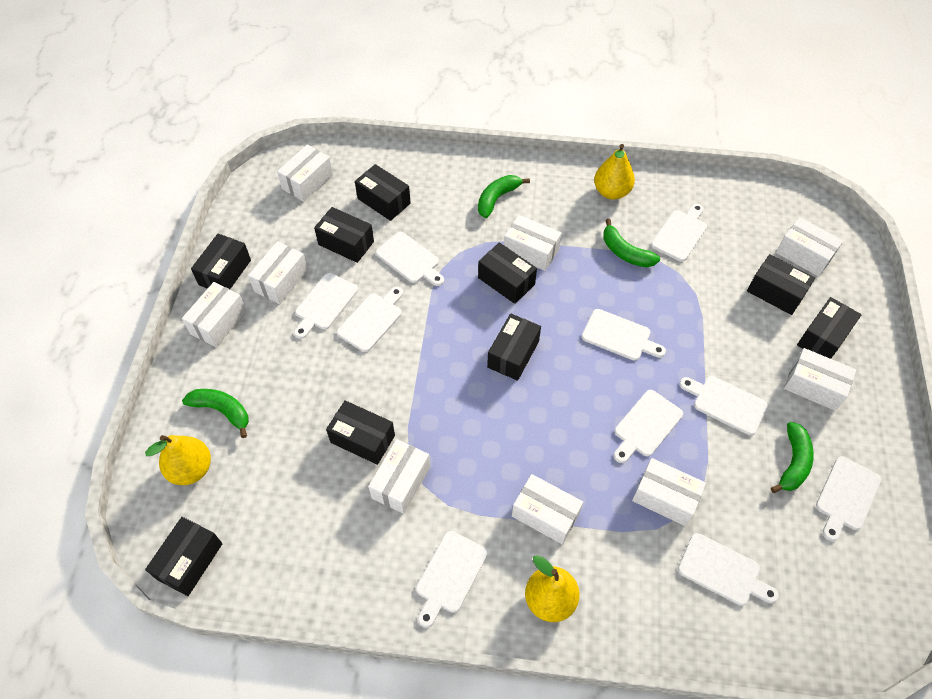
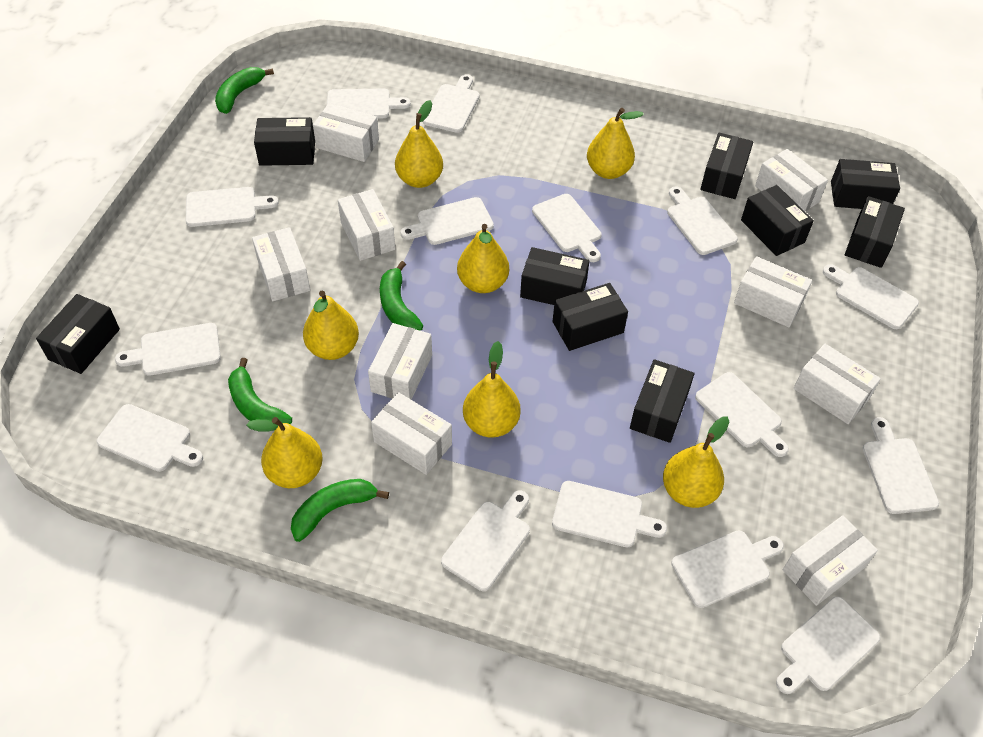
white cutting board: [294,273,358,339] [337,287,403,352] [376,232,444,286] [416,531,488,628] [582,309,666,361] [614,390,683,463] [651,204,707,262] [678,533,779,606] [680,376,768,435] [816,456,881,541] = 10 -> [97,404,203,472] [115,323,221,376] [186,187,279,227] [327,89,411,119] [400,197,494,245] [423,74,480,133] [441,490,530,591] [532,194,601,262] [552,481,667,547] [667,186,738,255] [671,530,784,608] [695,372,789,457] [776,597,880,694] [823,264,919,329] [863,417,939,514] = 15
yellow pear: [145,435,211,485] [525,555,580,622] [594,144,635,200] = 3 -> [246,417,323,488] [303,290,359,360] [395,100,443,188] [457,224,509,293] [463,341,521,438] [587,108,644,179] [663,417,729,508] = 7

